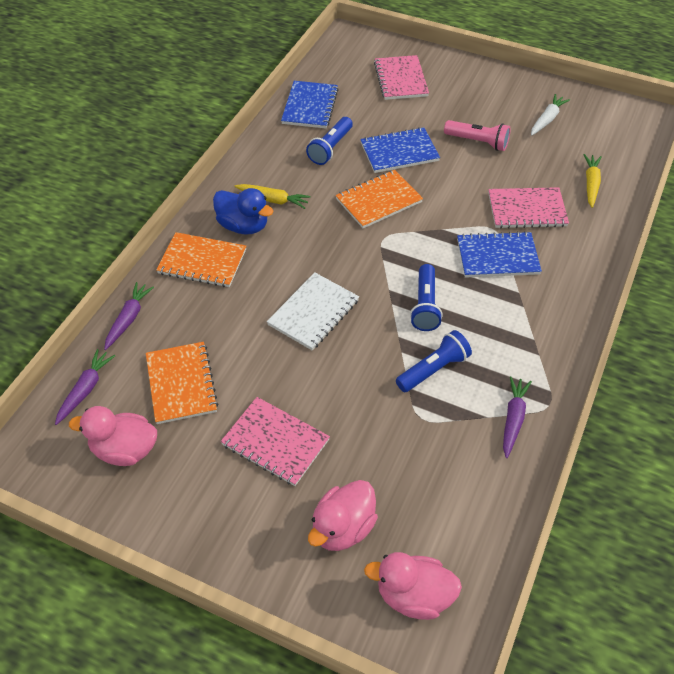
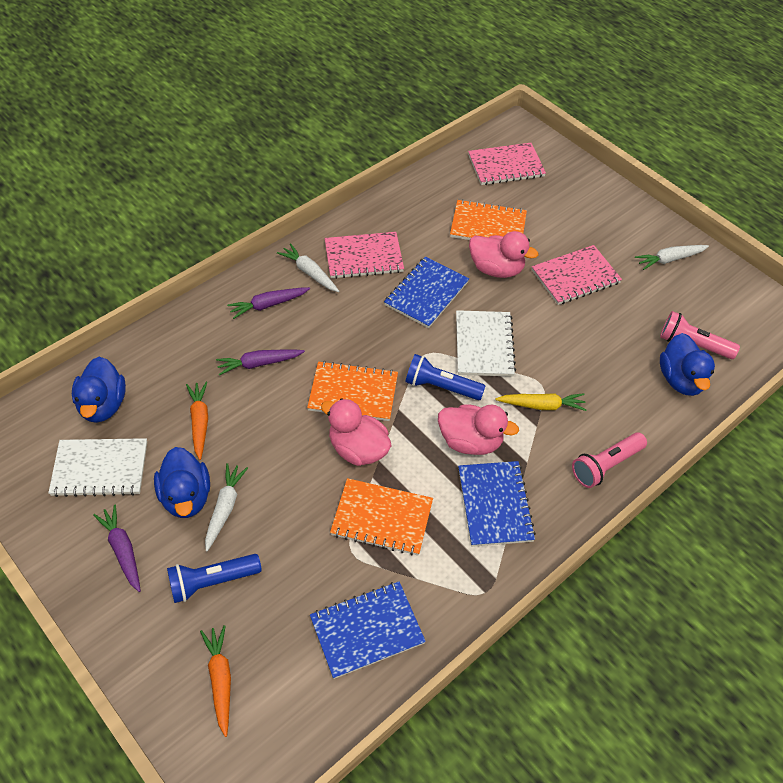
blue duck: [213,188,274,235] = 1 -> [72,357,126,423] [154,447,210,518] [660,333,715,396] = 3
blue flashlight: [306,117,353,165] [396,330,472,392] [410,264,443,331] = 3 -> [167,554,262,603] [405,354,485,400] = 2
orange carrot: none = 0 -> [186,382,208,460] [200,625,231,737] = 2
pink flashlight: [444,120,511,151] = 1 -> [572,432,647,488] [660,311,740,359] = 2
white carrot: [531,94,570,136] = 1 -> [205,463,248,551] [277,243,339,292] [635,245,709,270] = 3
white notebook: [267,272,359,350] = 1 -> [48,438,147,497] [456,310,516,377] = 2
yellow carrot: [234,184,311,209] [584,154,602,208] = 2 -> [495,393,586,411] = 1

